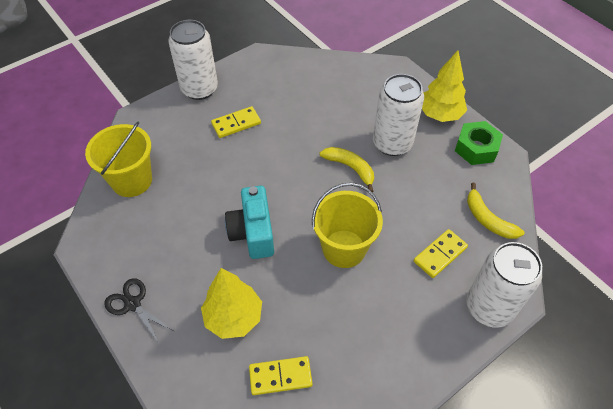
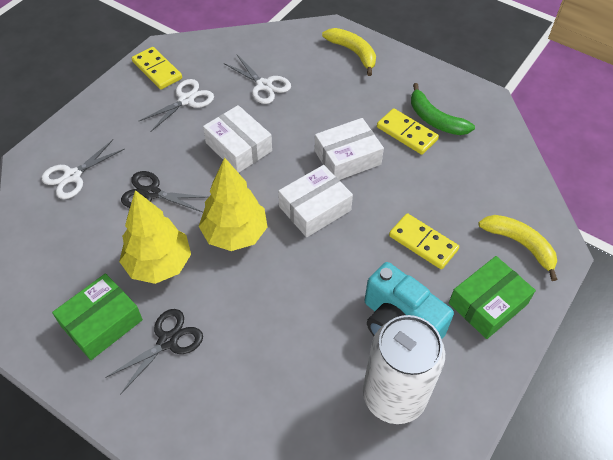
black scissors: [104,278,174,343] = 1 -> [105,309,203,395] [121,171,209,212] = 2
green banana: none = 0 -> [411,83,475,135] = 1
green box: none = 0 -> [52,273,143,360] [449,256,536,339] = 2
green nut: [455,121,503,165] = 1 -> none = 0
white box: none = 0 -> [203,105,272,173] [278,165,353,237] [314,118,384,180] = 3
white can: [168,20,218,100] [373,74,424,156] [466,242,542,328] = 3 -> [363,315,445,424] = 1
white scissors: none = 0 -> [41,140,124,199] [138,79,214,132] [224,55,291,104] = 3
yellow bucket: [85,122,152,197] [312,183,383,268] = 2 -> none = 0

